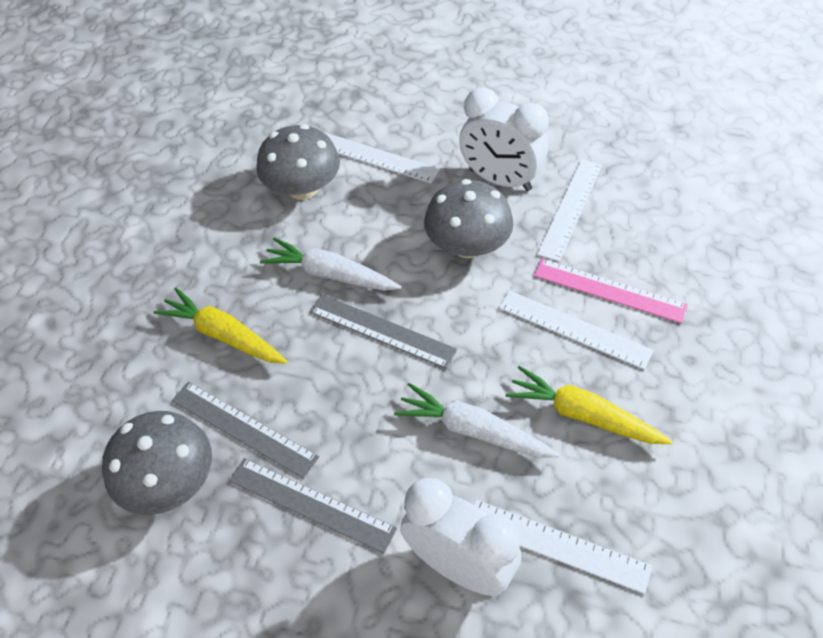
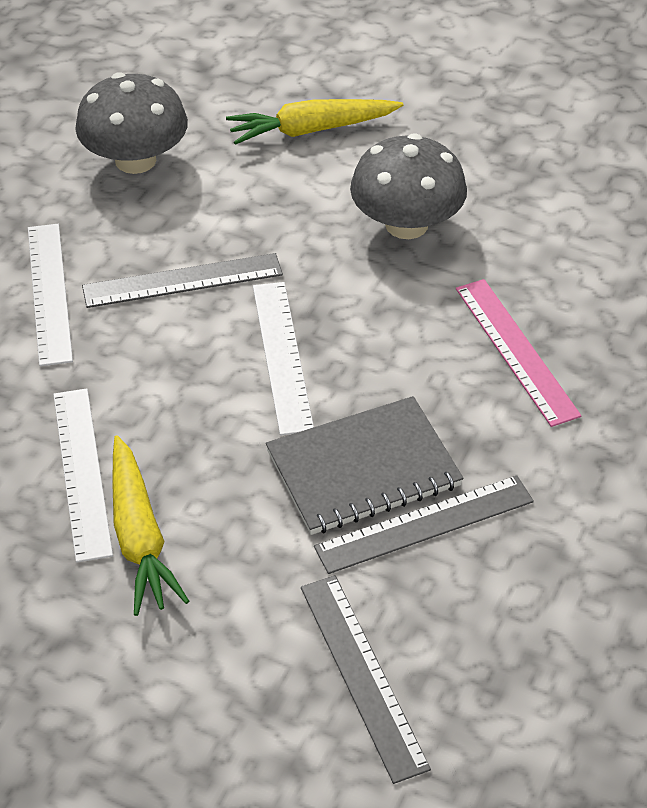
grey mushroom: [102,411,212,515] [256,124,340,200] [424,179,513,258] = 3 -> [75,72,188,174] [350,133,467,239] = 2
grey notebook: none = 0 -> [266,396,463,535] = 1
white carrot: [260,237,401,291] [394,383,559,458] = 2 -> none = 0
white clock: [400,478,521,596] [459,87,549,191] = 2 -> none = 0
white ruler: [323,132,440,183] [474,500,652,594] [499,290,654,370] [537,159,602,262] = 4 -> [28,224,73,366] [53,388,113,563] [253,282,314,436] = 3

